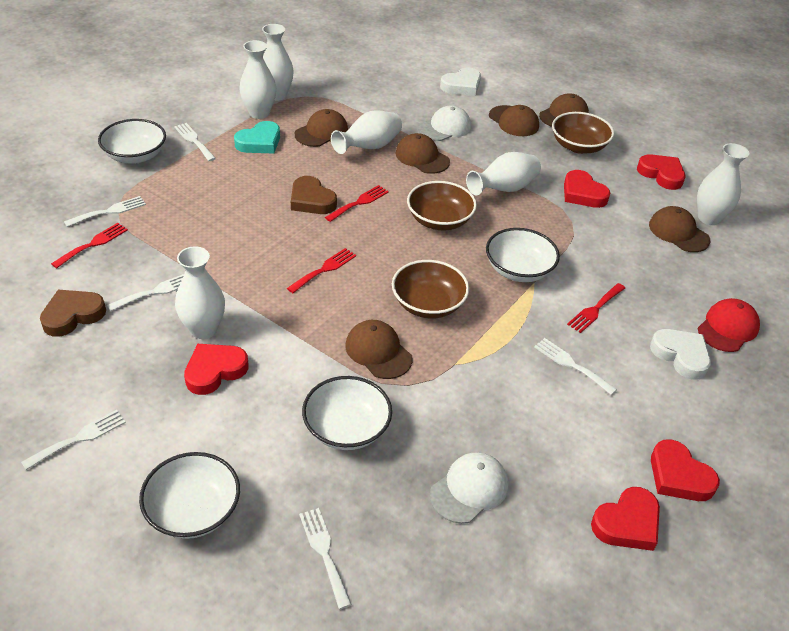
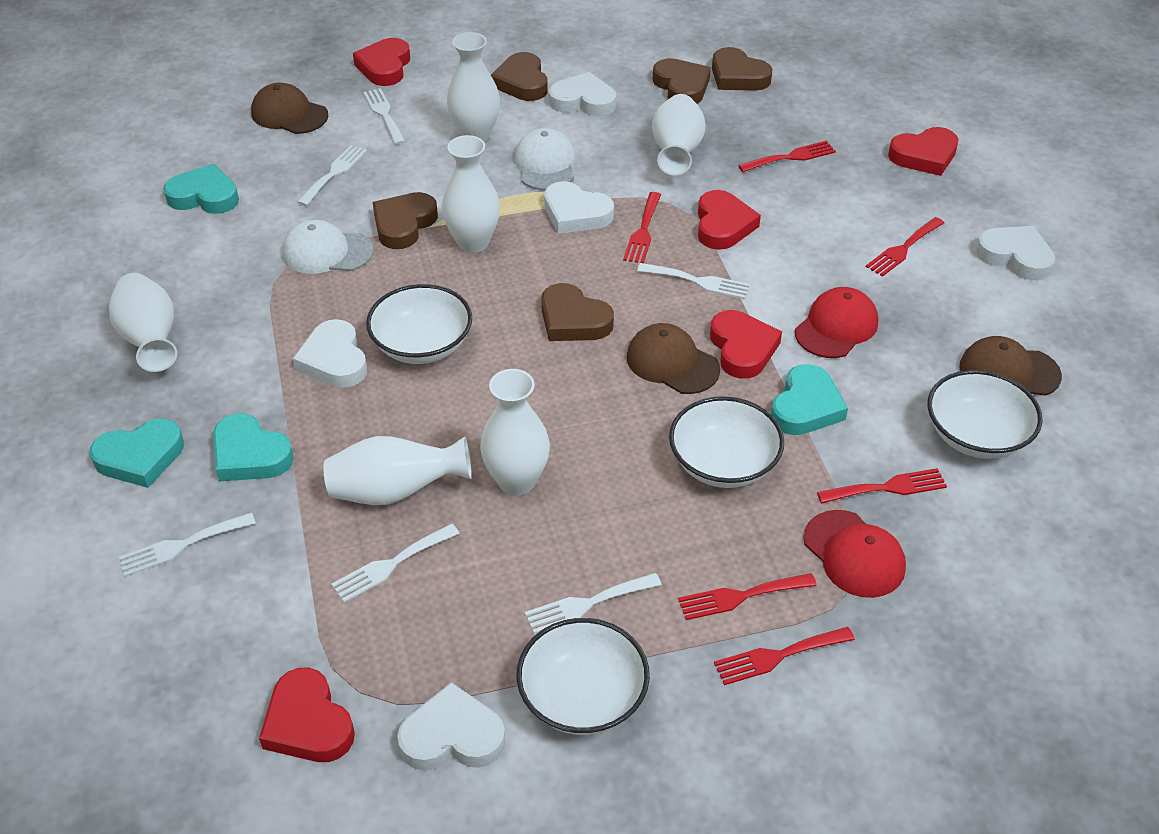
brown bowl: [392,260,469,319] [407,181,477,230] [552,112,614,154] = 3 -> none = 0
brown cap: [295,109,348,147] [345,320,413,379] [395,133,450,174] [489,105,539,136] [539,93,589,127] [649,206,710,252] = 6 -> [251,83,328,134] [627,323,720,394] [960,336,1062,396] = 3
brown heart: [40,290,106,337] [291,176,337,214] = 2 -> [373,192,438,249] [491,52,548,101] [541,283,614,341] [652,58,711,104] [712,47,773,91] = 5
red cap: [698,298,760,352] = 1 -> [795,287,878,358] [803,510,906,598] = 2
red fork: [51,223,128,268] [287,248,356,293] [325,185,389,222] [567,283,625,333] = 4 -> [623,192,661,263] [678,573,817,620] [714,627,855,685] [738,141,836,172] [817,468,947,503] [866,217,944,277] = 6
turquoise heart: [234,121,280,154] = 1 -> [90,418,184,488] [163,164,239,214] [213,413,294,481] [771,364,848,435] = 4
white heart: [440,68,481,96] [650,329,711,380] = 2 -> [293,319,367,388] [397,682,505,771] [544,181,614,234] [549,72,616,116] [976,226,1055,280] = 5

